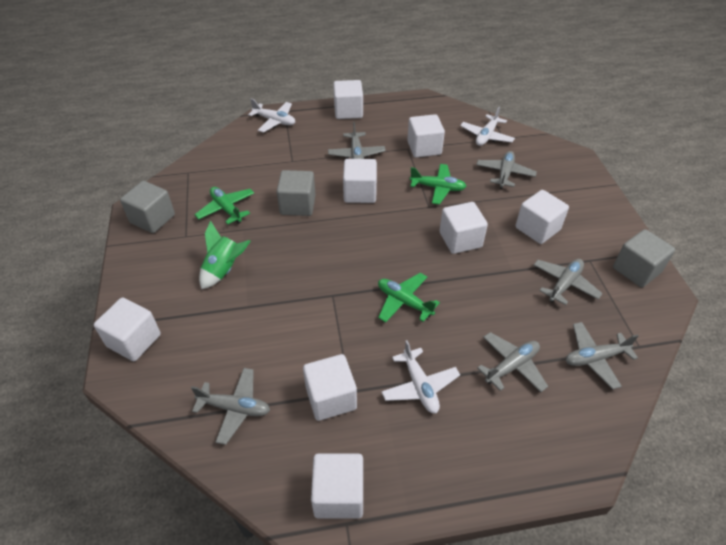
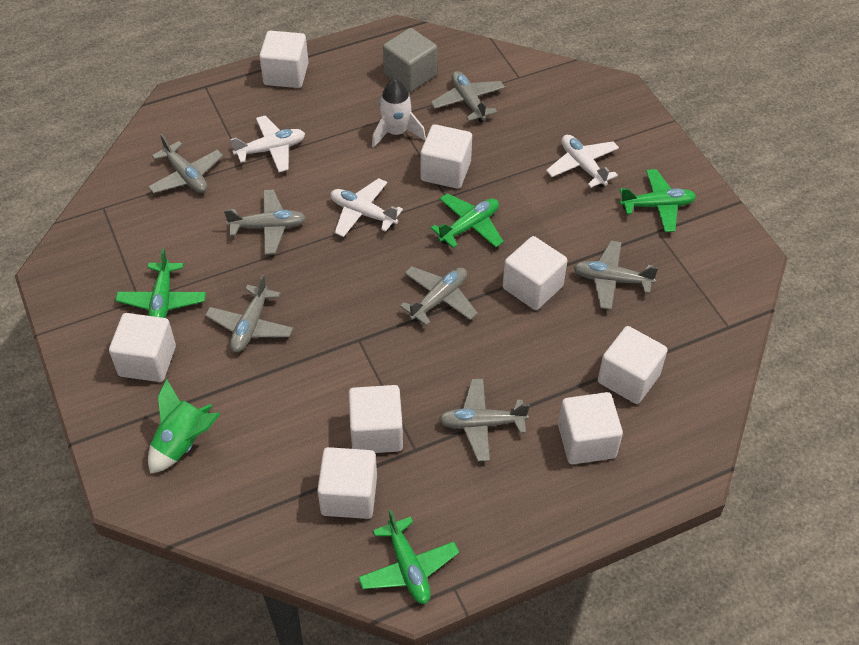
green plane: [194,187,254,224] [378,273,440,322] [410,164,467,205] = 3 -> [115,249,206,318] [358,510,459,604] [431,193,504,248] [619,169,696,232] = 4
grey cube: [120,181,175,233] [277,170,316,216] [613,229,675,288] = 3 -> [383,28,437,92] = 1
grey plane: [191,368,270,445] [328,122,386,159] [476,151,537,189] [477,332,548,392] [534,259,603,305] [566,322,638,389] = 6 -> [148,134,223,193] [205,274,294,352] [224,189,306,255] [400,266,478,326] [431,71,505,123] [439,379,530,461] [573,241,658,310] = 7
white rocket: none = 0 -> [372,79,426,148] = 1

